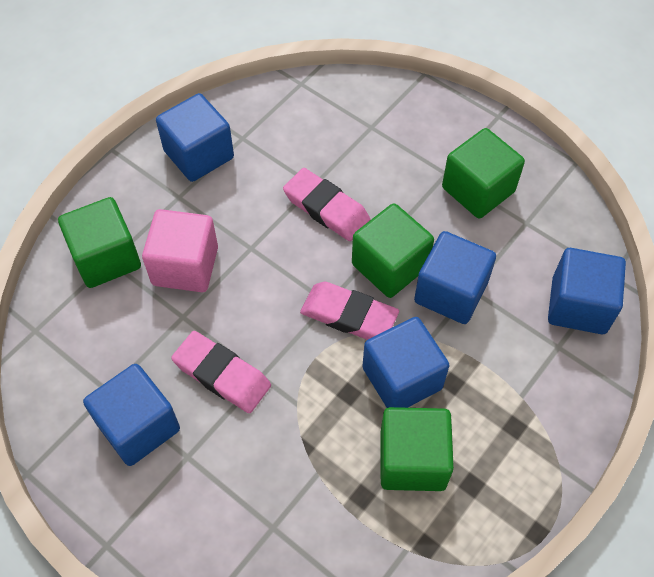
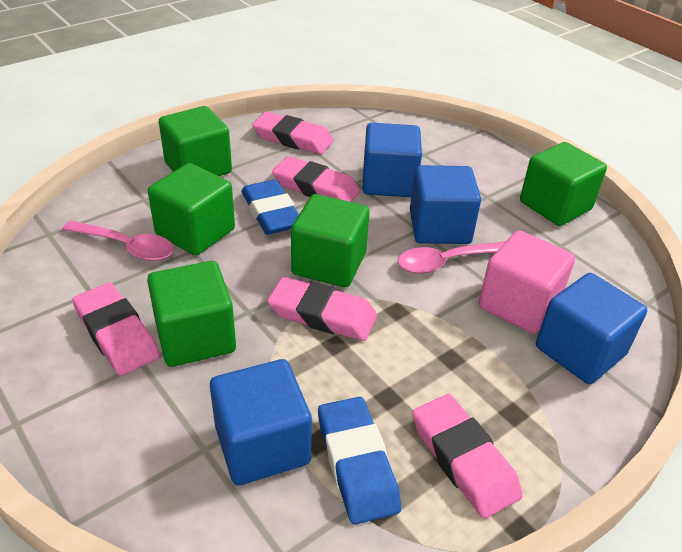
blue cube: [83,364,180,466] [156,93,234,182] [362,317,449,408] [414,231,496,324] [548,248,626,334] = 5 -> [210,359,312,485] [362,123,422,197] [410,165,481,244] [536,273,647,384] = 4
blue eraser: none = 0 -> [242,180,299,235] [318,397,401,525] = 2
green cube: [58,197,141,288] [352,203,434,298] [380,407,454,491] [442,128,525,219] = 4 -> [147,261,236,367] [148,163,235,255] [159,106,232,176] [291,194,370,287] [520,142,607,226] = 5
pink eraser: [171,331,271,413] [283,168,370,241] [300,282,399,340] = 3 -> [72,283,160,376] [252,112,333,154] [267,277,377,341] [272,156,360,202] [412,394,522,519] = 5
pink spoon: none = 0 -> [62,221,174,261] [397,241,506,274] = 2

